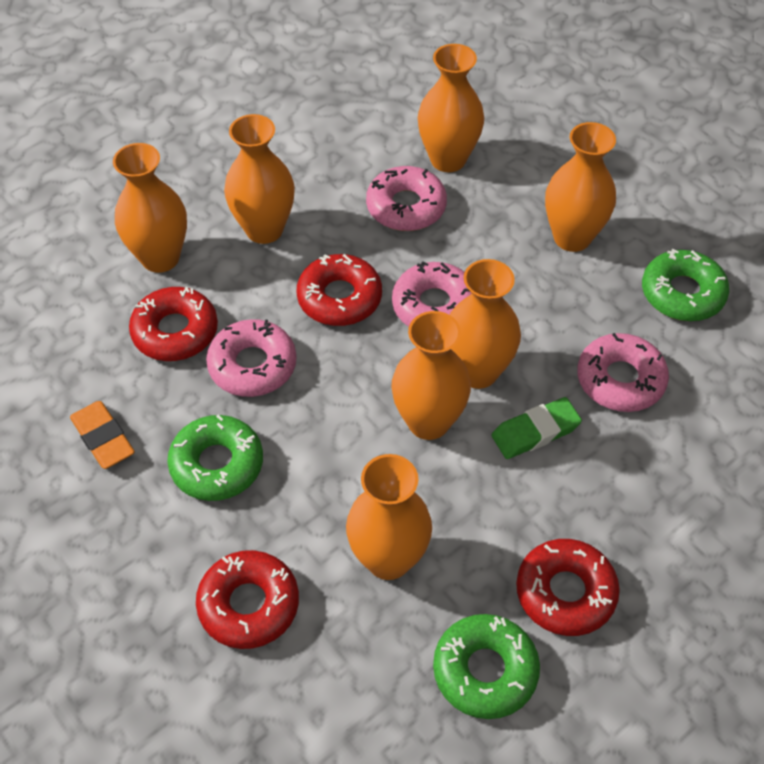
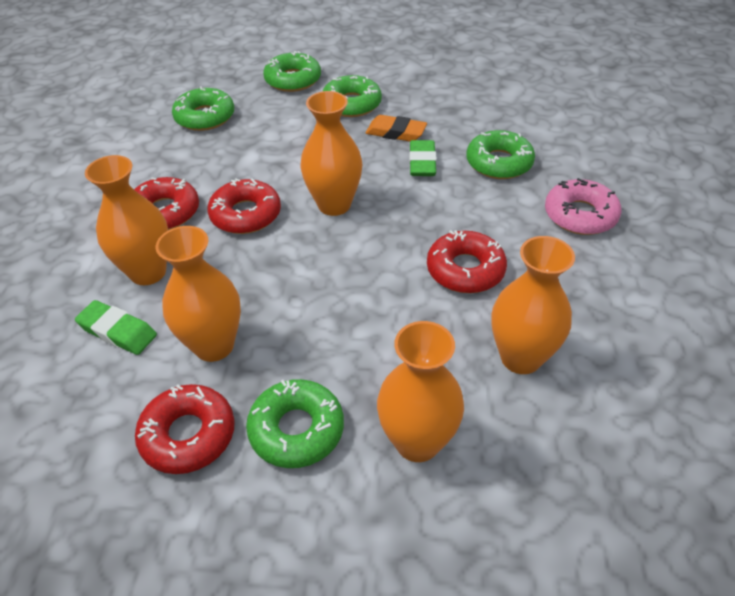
green donut: [167,414,263,501] [433,614,540,719] [642,249,729,321] = 3 -> [172,86,234,131] [246,379,344,468] [263,51,321,92] [323,75,382,117] [466,130,535,179] = 5
green eraser: [492,397,582,459] = 1 -> [75,300,157,355] [409,140,437,176] = 2
orange vase: [113,143,187,273] [224,114,295,244] [346,454,432,580] [391,311,471,440] [418,44,484,172] [450,259,521,389] [545,122,616,252] = 7 -> [85,155,168,285] [156,226,241,362] [301,91,362,216] [377,321,464,462] [492,236,575,374] = 5
pink donut: [206,319,296,397] [366,166,447,231] [392,261,472,327] [577,333,669,412] = 4 -> [545,178,621,235] = 1

